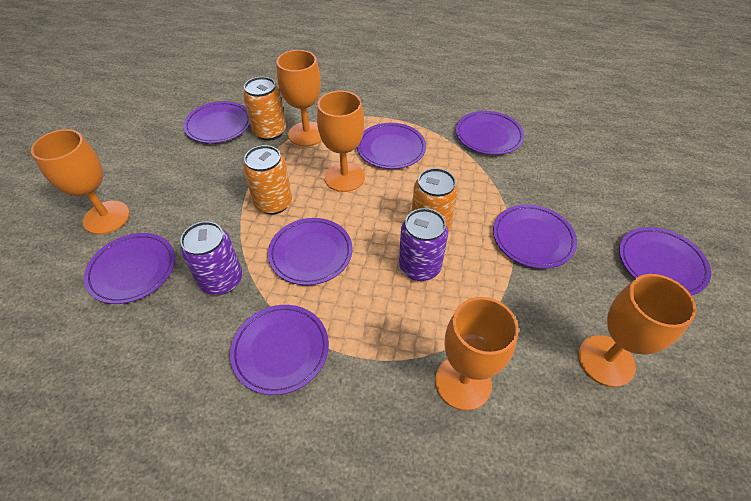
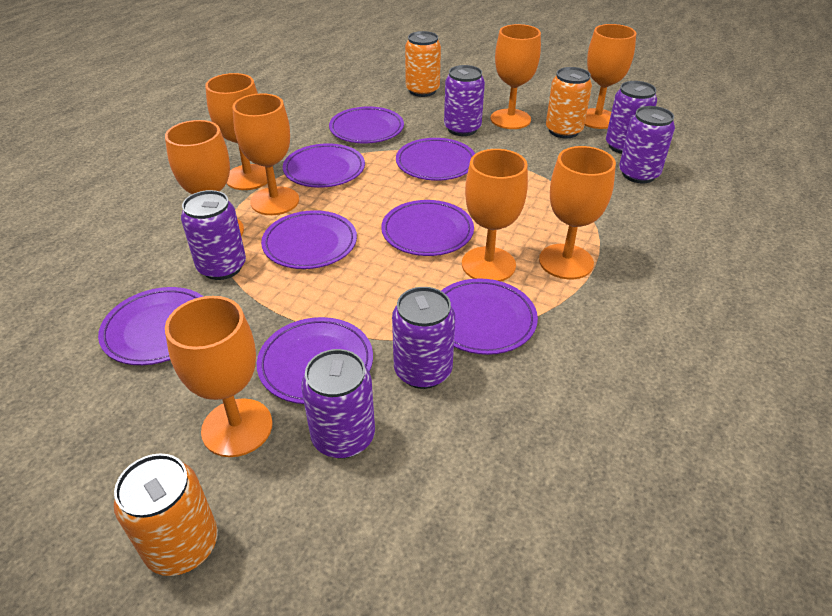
orange goblet: [31,129,130,234] [276,50,322,147] [317,90,365,192] [435,297,519,411] [578,274,696,387] = 5 -> [165,120,244,236] [165,296,273,457] [205,73,267,190] [233,93,299,215] [462,149,528,281] [490,24,541,129] [539,146,616,279] [585,24,636,129] = 8
purple can: [180,221,242,295] [399,208,448,281] = 2 -> [181,190,246,280] [301,349,375,458] [392,287,455,389] [444,65,485,136] [606,81,657,154] [619,106,675,183] = 6

